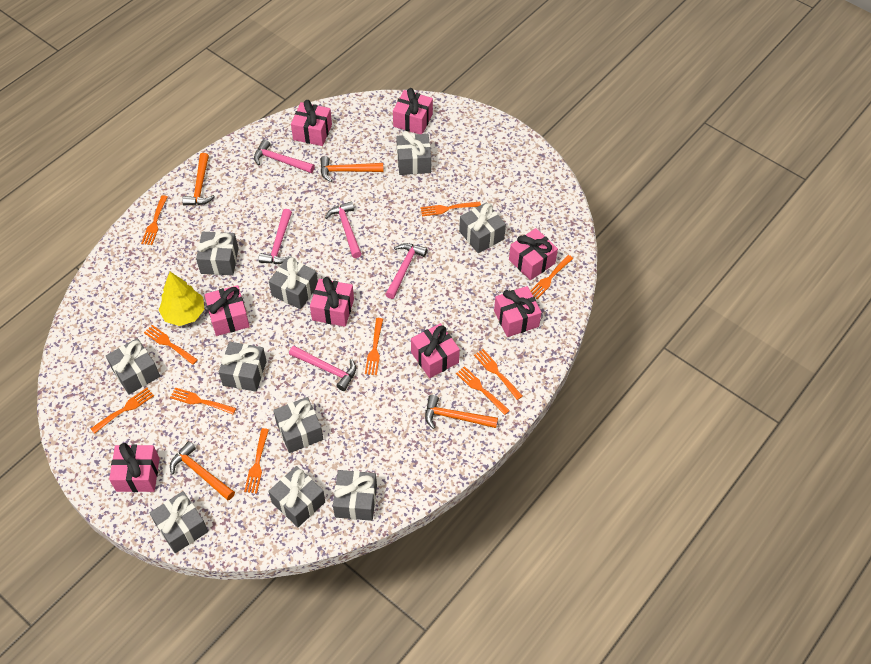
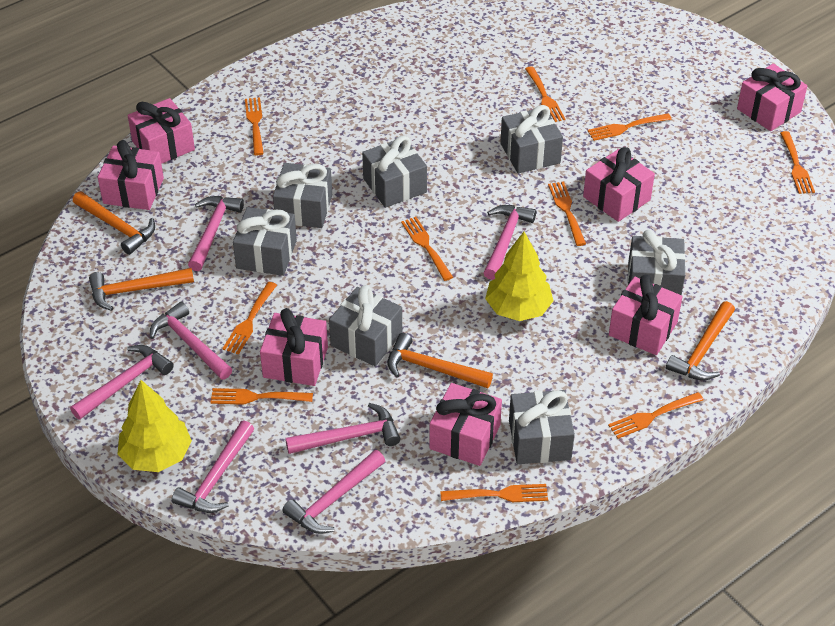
grey gift: [106,338,160,394] [149,491,208,553] [196,232,239,275] [219,342,267,392] [268,466,325,527] [269,257,318,309] [273,397,323,453] [333,470,377,521] [396,131,431,175] [459,202,506,253] = 10 -> [233,207,297,276] [273,163,332,228] [329,285,402,366] [362,136,427,208] [500,105,563,173] [509,390,575,464] [628,230,686,295] = 7
pink gift: [109,443,159,492] [204,285,250,336] [291,100,332,146] [310,277,354,327] [393,88,433,134] [411,323,460,378] [494,286,542,337] [509,228,558,280] = 8 -> [98,140,164,210] [128,98,195,164] [260,308,328,386] [429,383,502,466] [583,147,655,222] [609,275,683,355] [737,64,807,131] = 7
pink hammer: [254,139,315,173] [258,209,292,264] [289,346,356,391] [325,201,362,258] [385,243,427,299] = 5 -> [70,345,174,420] [150,302,232,380] [172,420,254,513] [188,196,244,271] [282,450,385,534] [285,403,400,454] [484,205,536,280] = 7
yellow tree: [159,272,204,326] = 1 -> [118,380,192,472] [485,232,553,321] = 2

